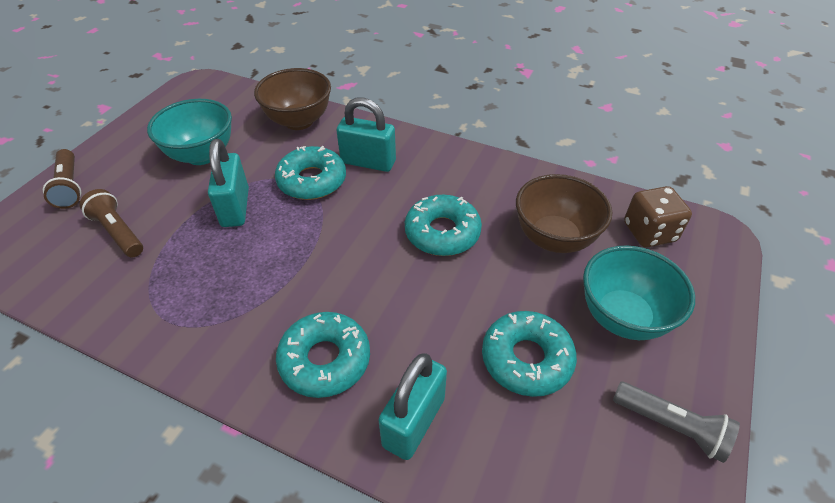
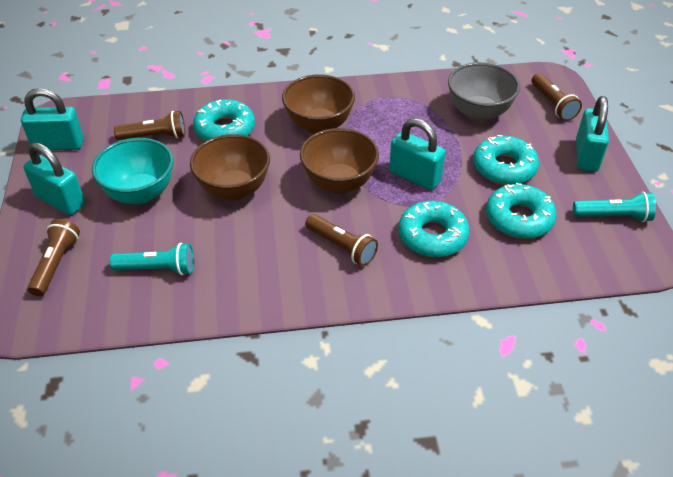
brown bowl: [254,68,331,130] [516,174,612,253] = 2 -> [190,134,270,200] [282,74,355,134] [300,128,379,194] = 3
brown dice: [624,186,692,247] = 1 -> none = 0
brown flashlight: [43,149,81,209] [79,189,143,257] = 2 -> [28,219,80,296] [114,111,185,140] [305,214,378,266] [531,73,582,121] = 4
grey bowl: none = 0 -> [448,62,520,122] = 1
grey flashlight: [613,382,740,463] = 1 -> none = 0
turquoise bowl: [147,99,232,165] [583,245,695,340] = 2 -> [92,138,173,204] = 1
turquoise flashlight: none = 0 -> [109,243,194,275] [573,192,656,222] = 2
turquoise padlock: [208,139,249,227] [336,98,396,172] [379,353,447,460] = 3 -> [21,88,84,150] [23,142,85,215] [389,118,446,190] [576,96,609,172] = 4

